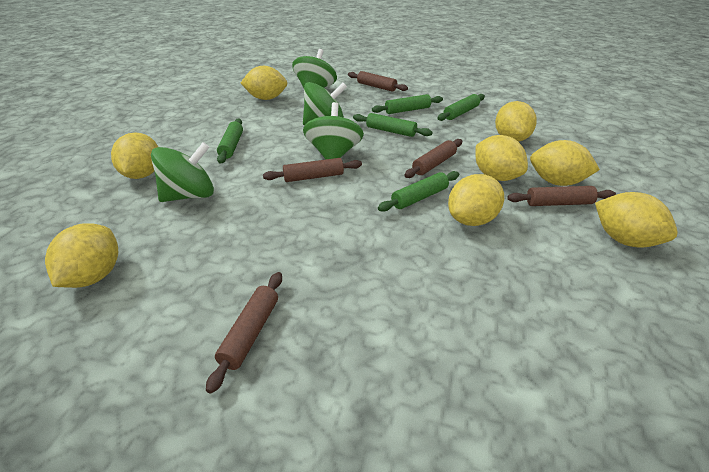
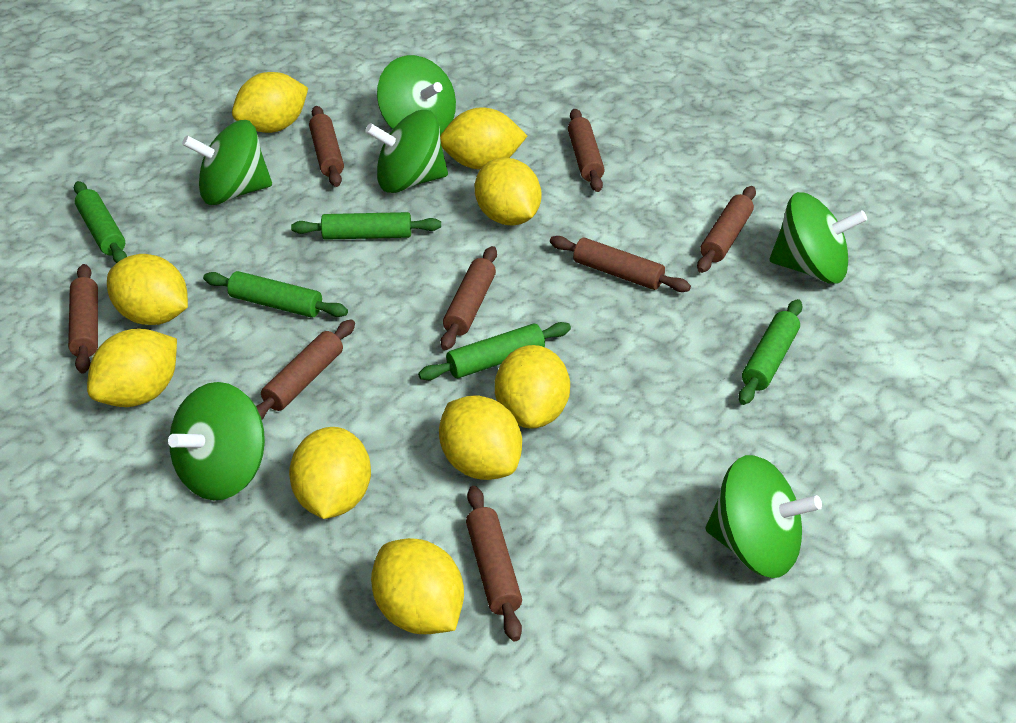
brown rolling pin: [206,272,282,394] [263,158,362,182] [348,71,408,92] [404,139,462,178] [507,186,616,206] = 5 -> [68,264,98,374] [256,319,355,420] [309,106,344,187] [441,246,497,350] [466,486,522,641] [550,236,691,292] [568,109,605,192] [697,186,756,273] = 8
green spinning top: [151,142,214,202] [292,49,337,88] [303,82,347,125] [303,102,364,159] = 4 -> [168,382,265,500] [182,120,272,205] [365,110,448,193] [377,55,456,135] [705,455,822,578] [770,192,867,284] = 6
yellow lemon: [45,223,118,288] [111,133,158,179] [241,66,287,100] [448,174,504,226] [475,135,528,181] [495,101,537,142] [530,140,600,186] [595,192,678,247] = 8 -> [87,328,177,407] [107,254,188,325] [232,72,308,133] [289,427,371,519] [371,538,464,634] [439,395,522,480] [440,107,527,170] [475,158,542,226] [495,345,570,429] = 9

